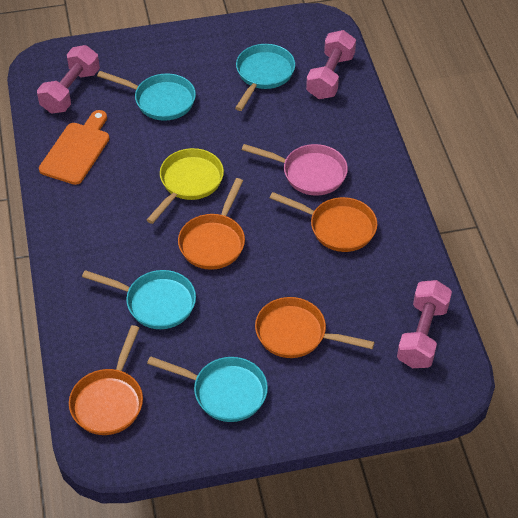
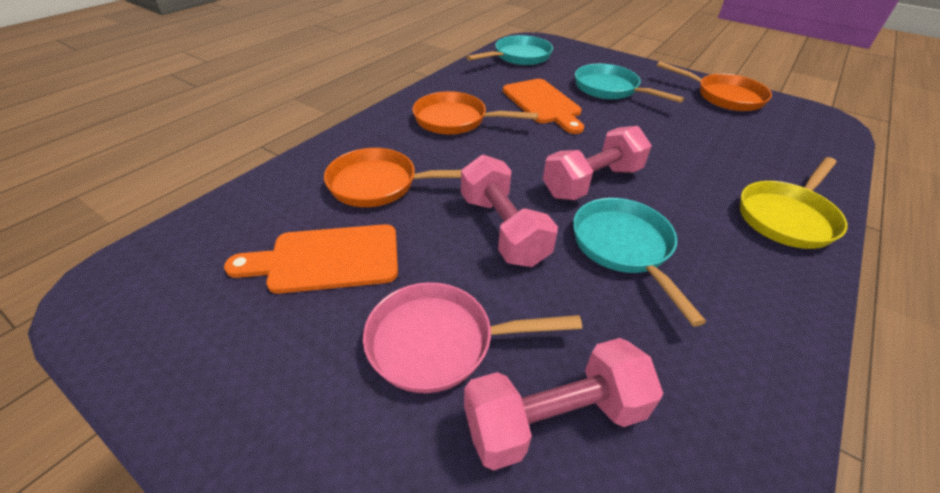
orange cutting board: [39,110,109,185] = 1 -> [224,224,398,294] [503,79,584,134] = 2
orange pan: [69,325,143,435] [178,178,245,270] [255,297,374,358] [270,192,377,252] = 4 -> [324,148,461,207] [412,91,538,135] [657,61,772,111] = 3
turquoise pan: [82,270,196,329] [97,71,196,121] [147,356,268,422] [235,44,295,111] = 4 -> [466,35,553,65] [573,198,706,327] [575,64,684,103] = 3

